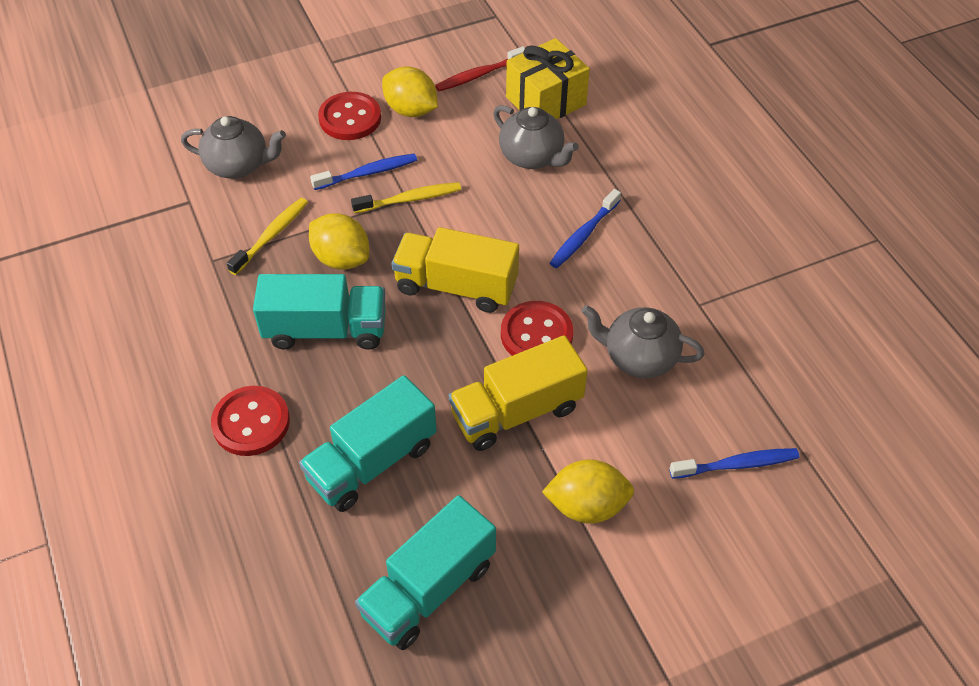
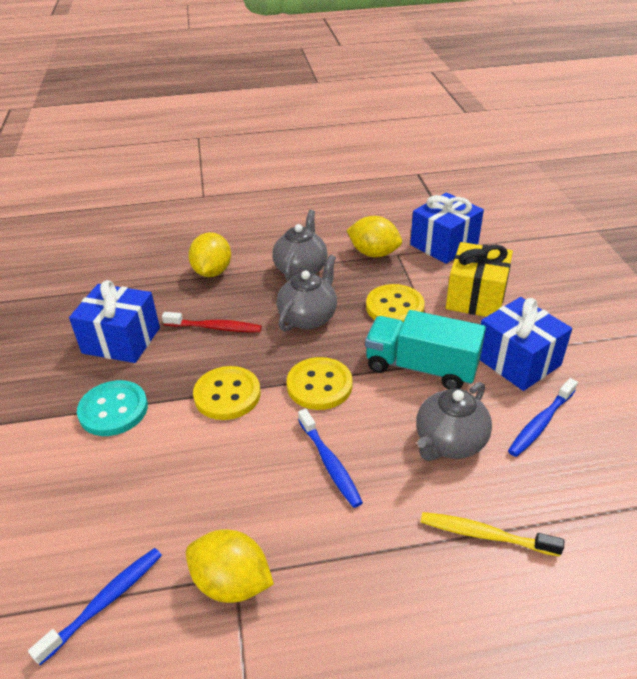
blue gift: none = 0 -> [69,280,160,363] [410,193,484,264] [480,297,572,391] = 3
red button: [211,386,290,456] [318,92,381,140] [501,301,573,356] = 3 -> none = 0
turquoise button: none = 0 -> [77,380,148,436] = 1
turquoise truck: [253,274,386,350] [299,375,437,512] [355,495,496,650] = 3 -> [365,310,486,389] = 1
yellow button: none = 0 -> [193,366,261,420] [287,357,353,410] [366,284,425,322] = 3
yellow toothbrush: [227,198,308,275] [351,182,461,213] = 2 -> [421,512,564,557] = 1
yellow truck: [392,227,519,313] [449,335,588,451] = 2 -> none = 0

